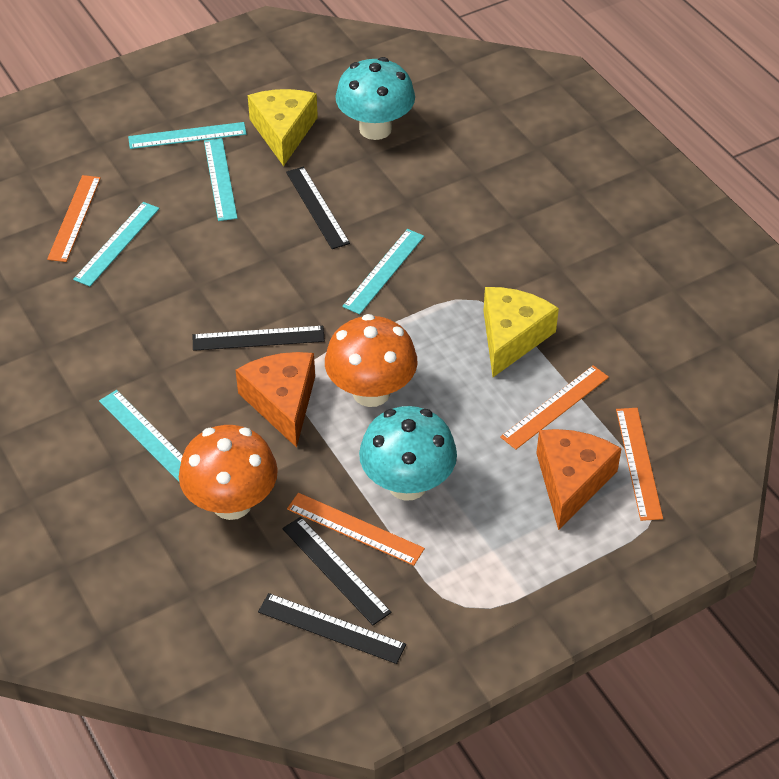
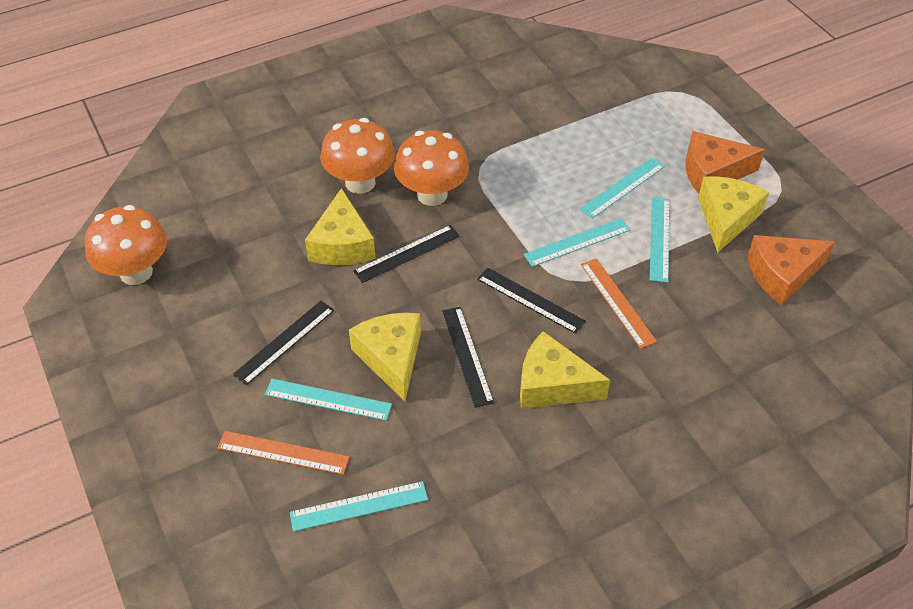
orange mushroom: [179,425,278,520] [325,314,418,407] = 2 -> [85,205,167,285] [320,118,395,194] [394,131,469,206] = 3
orange ruler: [47,175,101,262] [287,493,425,566] [500,365,609,450] [616,408,663,521] = 4 -> [217,431,349,475] [581,258,657,349] = 2
turquoise mushroom: [335,57,415,140] [359,406,457,501] = 2 -> none = 0
yellow cheese: [248,89,318,166] [483,287,559,377] = 2 -> [305,188,376,265] [349,313,421,401] [520,331,610,409] [698,177,769,253] = 4

